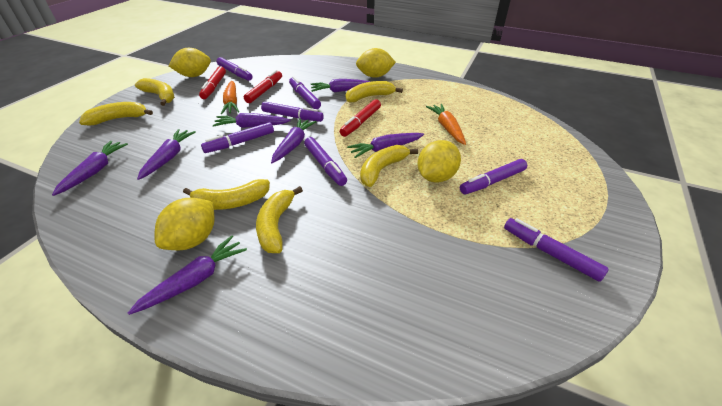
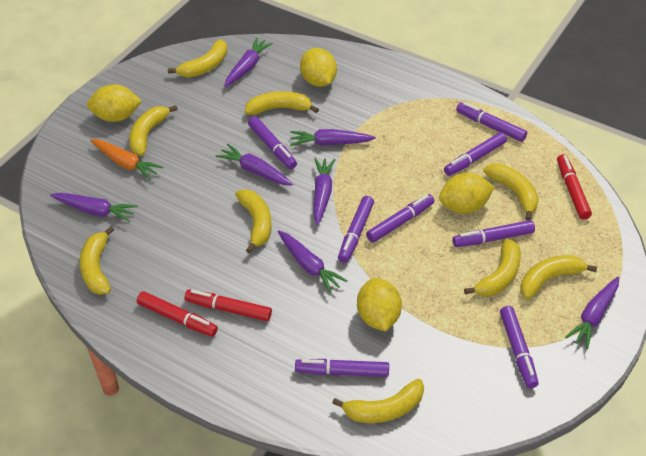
orange carrot: [221,81,239,114] [426,104,466,145] = 2 -> [90,139,163,180] = 1
purple marker: [201,122,274,153] [216,57,253,81] [261,102,324,122] [289,76,321,109] [304,137,347,186] [460,159,527,194] [504,218,609,282] = 7 -> [248,116,297,169] [295,359,389,377] [338,196,374,263] [366,194,435,243] [444,132,507,176] [453,220,535,247] [456,102,527,142] [500,306,539,388] = 8
yellow banana: [79,102,153,125] [135,78,175,106] [183,179,270,210] [256,186,303,253] [346,81,403,102] [360,145,418,187] = 6 -> [80,226,114,295] [129,105,178,156] [168,39,227,77] [235,189,272,253] [245,91,319,115] [332,379,424,423] [464,239,521,296] [483,163,539,221] [520,255,597,299] = 9

